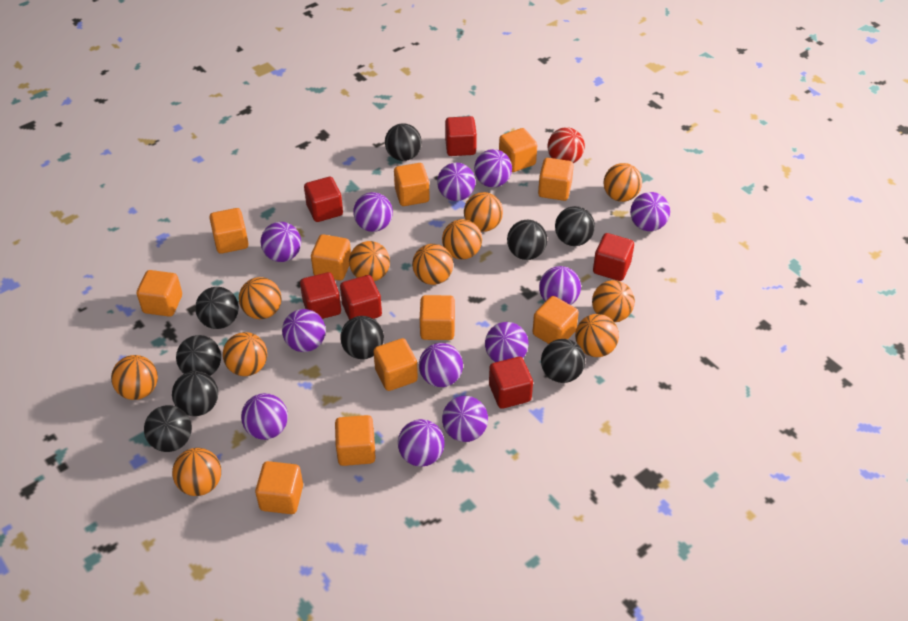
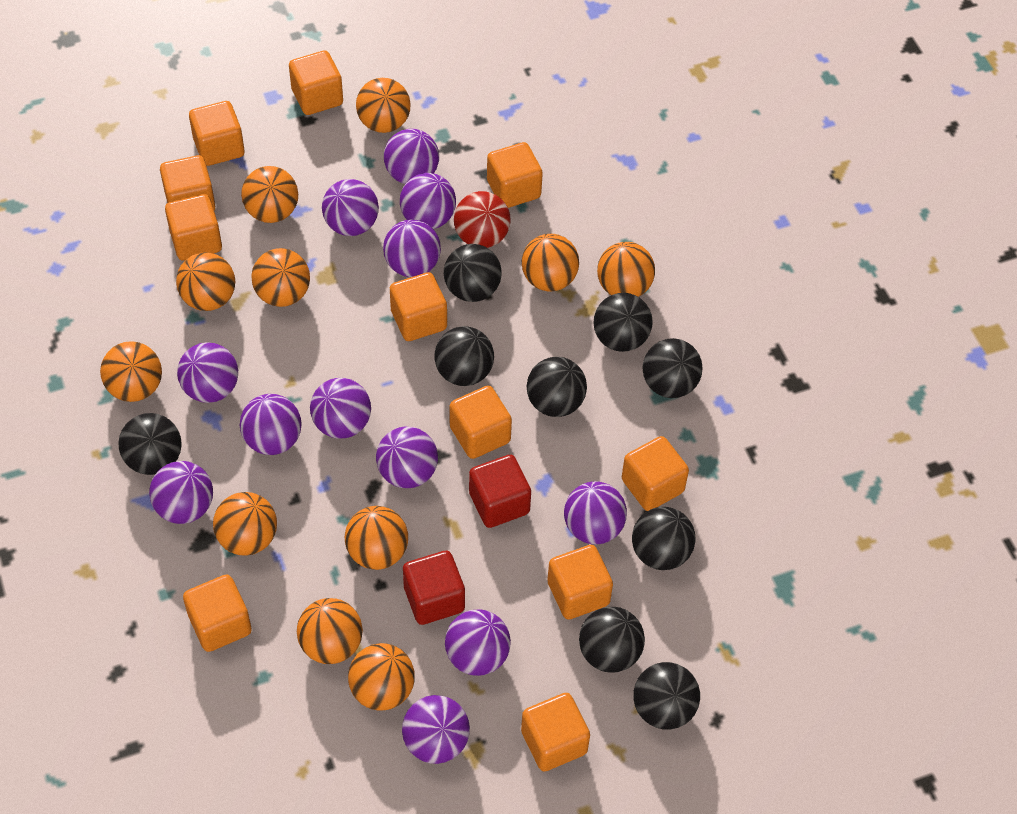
red cube: [300,272,341,319] [304,177,343,222] [340,275,382,320] [445,116,477,156] [489,357,533,409] [593,233,634,281] = 6 -> [403,551,465,625] [469,455,531,528] = 2

